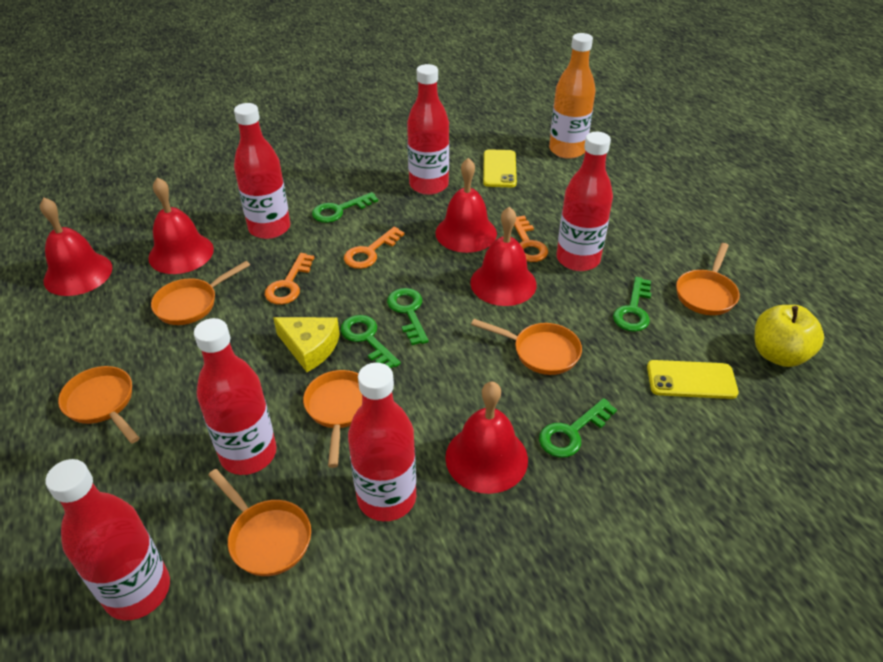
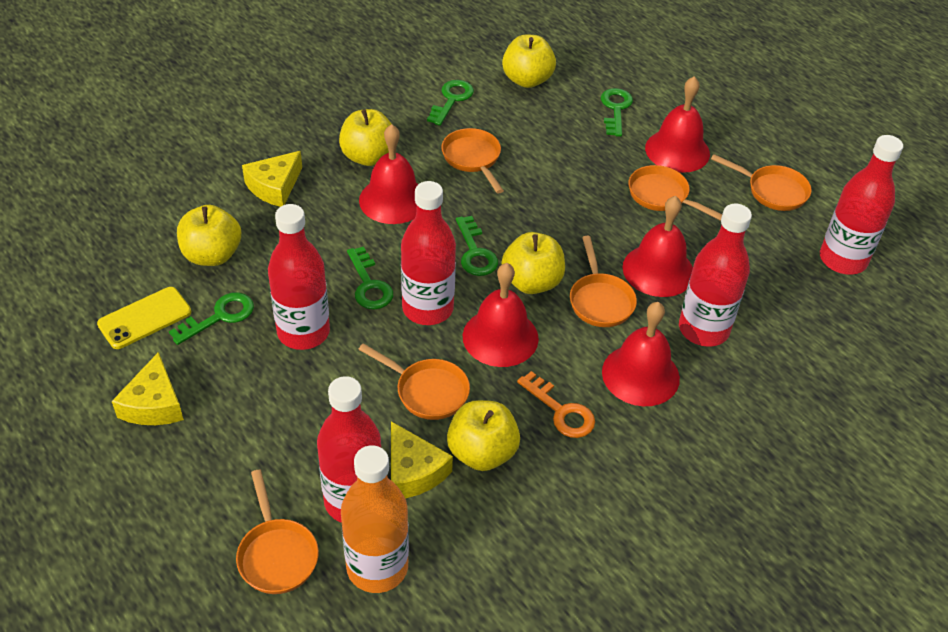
orange key: [265,253,314,305] [344,227,405,269] [514,216,548,262] = 3 -> [517,371,595,438] = 1
red bottle: [45,459,170,620] [194,318,277,475] [234,103,290,239] [348,363,416,521] [407,64,449,195] [556,132,613,271] = 6 -> [268,204,330,350] [317,376,381,523] [401,181,456,325] [679,204,752,346] [820,135,903,275] = 5
yellow apple: [754,305,824,367] = 1 -> [177,205,241,266] [339,109,392,166] [447,400,520,471] [501,232,565,294] [502,35,556,88] = 5
yellow cheese: [273,317,340,372] = 1 -> [112,352,184,425] [242,151,302,207] [391,421,453,498] = 3
yellow phone: [483,149,517,187] [647,360,739,399] = 2 -> [97,287,191,349] = 1

